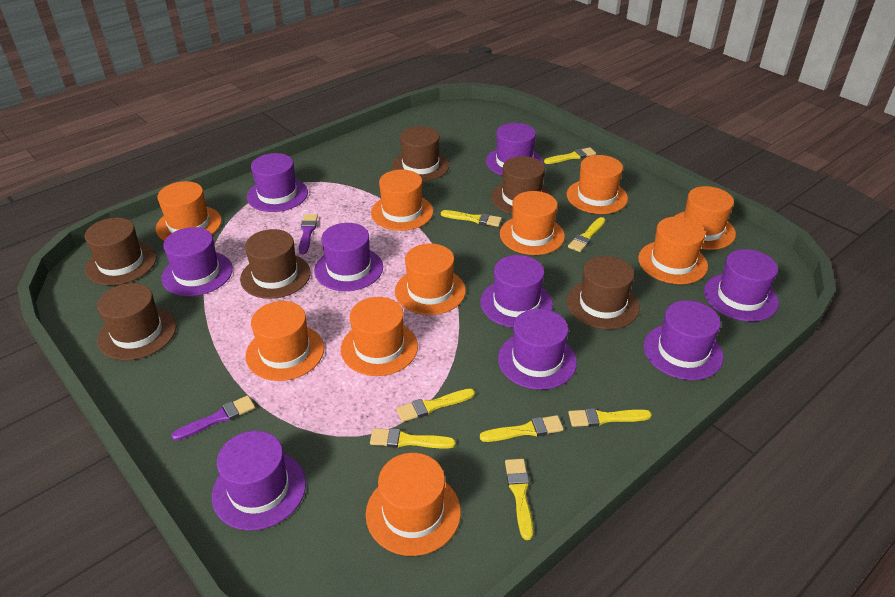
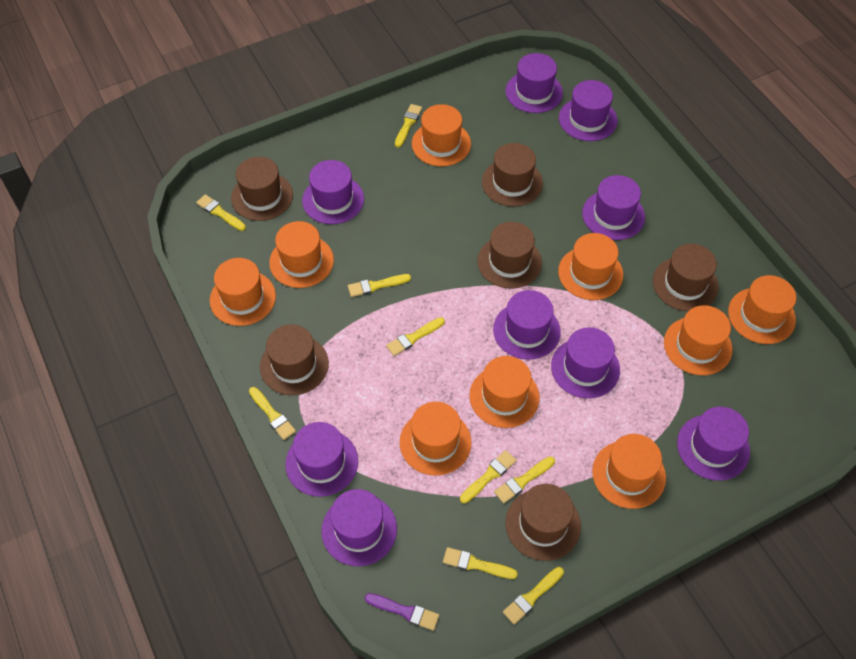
orange hat: [156,181,222,241] [245,301,324,381] [341,297,418,376] [366,453,461,556] [371,169,433,231] [395,243,466,315] [500,191,565,255] [567,155,628,214] [638,217,708,284] [674,186,736,250] = 10 -> [210,258,276,326] [269,221,334,288] [400,402,472,475] [412,104,471,166] [469,356,540,428] [558,233,623,300] [592,434,666,509] [664,305,732,375] [728,275,796,344] = 9
purple brush: [171,395,255,441] [299,214,318,255] = 2 -> [365,593,439,631] = 1
yellow brush: [370,428,456,449] [396,388,475,422] [441,210,502,227] [480,415,564,442] [505,459,533,540] [544,147,596,164] [568,217,605,252] [568,408,652,427] = 8 -> [196,194,246,231] [249,387,296,440] [348,274,411,297] [386,317,445,356] [395,104,422,148] [443,547,518,579] [460,450,517,503] [494,456,555,504] [503,567,564,624] = 9

